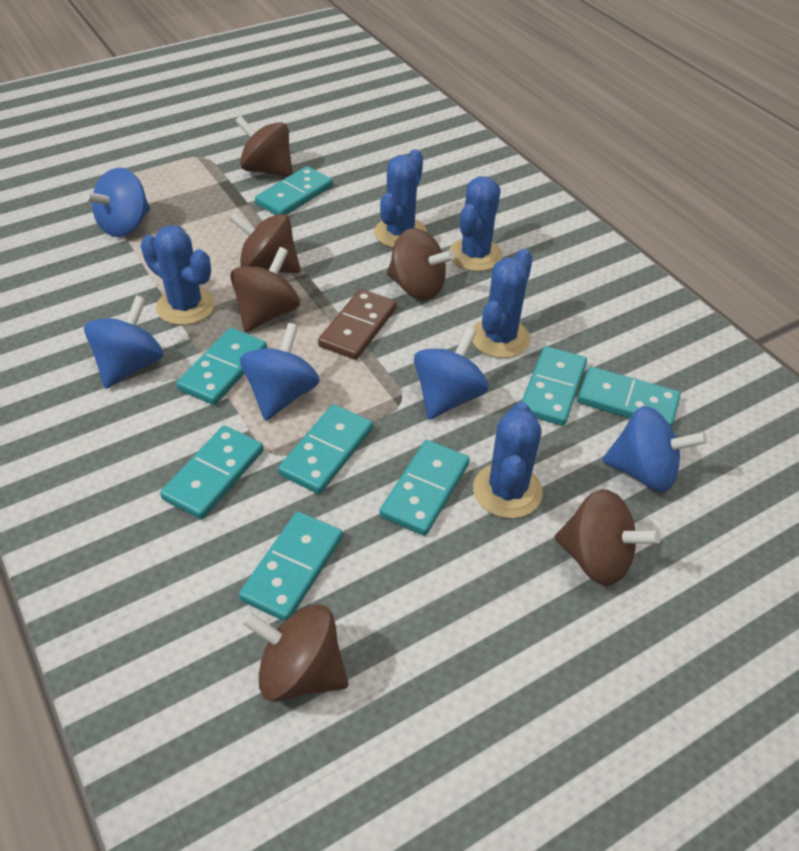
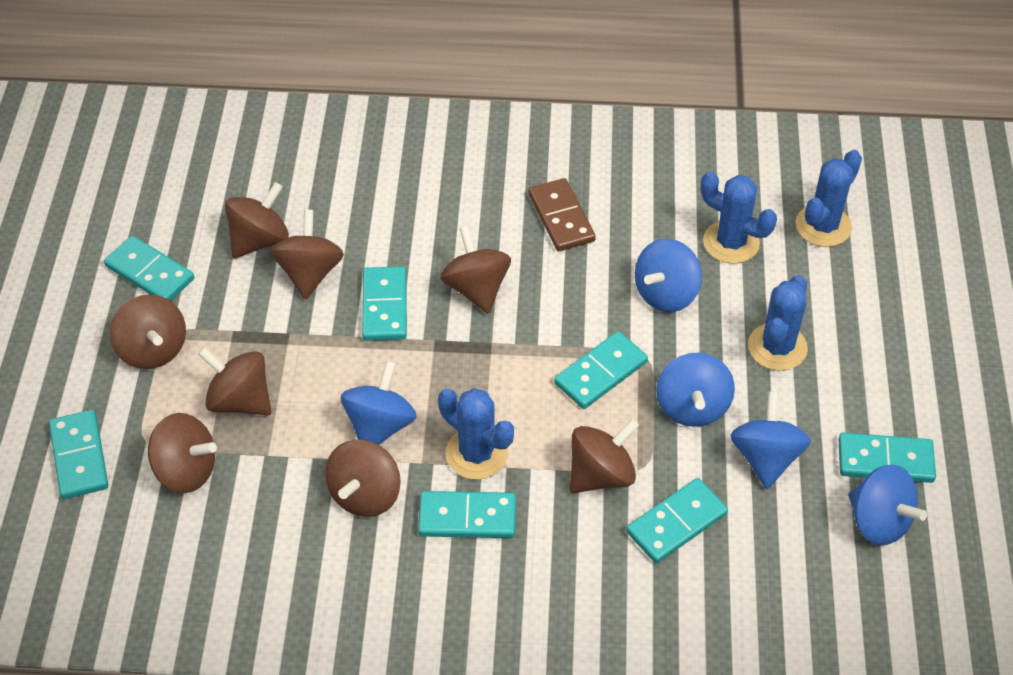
blue cactus: [141,225,215,325] [374,149,427,248] [449,176,503,271] [472,249,533,358] [473,402,543,518] = 5 -> [438,388,514,480] [701,171,777,264] [748,275,808,371] [795,150,862,247] = 4
brown spinning top: [229,212,301,273] [230,247,300,332] [235,116,293,177] [242,604,349,702] [387,228,455,300] [555,489,661,586] = 6 -> [110,295,186,369] [148,413,217,493] [198,347,271,415] [225,182,289,258] [270,210,344,299] [325,440,401,517] [440,226,511,314] [569,419,639,493] = 8
turquoise domino: [160,426,264,519] [176,328,267,405] [239,512,343,621] [255,166,333,215] [278,404,373,494] [380,440,470,536] [522,346,587,426] [577,367,681,428] = 8 -> [49,410,108,499] [104,236,194,301] [362,266,407,341] [418,491,516,538] [554,331,648,409] [626,478,728,563] [838,433,936,483] = 7

